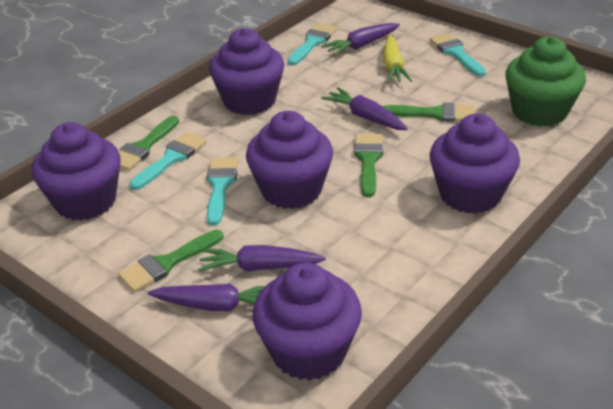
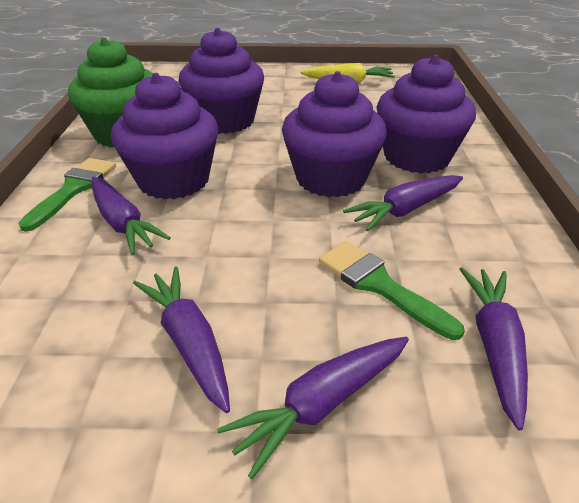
green brush: [118,230,223,292] [119,116,179,171] [354,133,383,197] [383,102,474,122] = 4 -> [18,158,116,232] [319,241,465,340] = 2
purple carrot: [148,284,265,311] [198,245,326,272] [321,23,400,56] [321,87,408,130] = 4 -> [92,177,171,255] [133,266,230,413] [217,337,409,479] [343,175,463,231] [460,267,528,430] = 5
purple cupcake: [32,122,121,221] [209,28,284,115] [246,111,333,209] [253,262,362,380] [430,114,520,214] = 5 -> [111,73,218,200] [179,28,264,134] [282,71,387,197] [376,55,476,173] = 4
turquoise brush: [130,132,207,190] [207,157,239,225] [288,23,337,65] [429,33,486,77] = 4 -> none = 0

